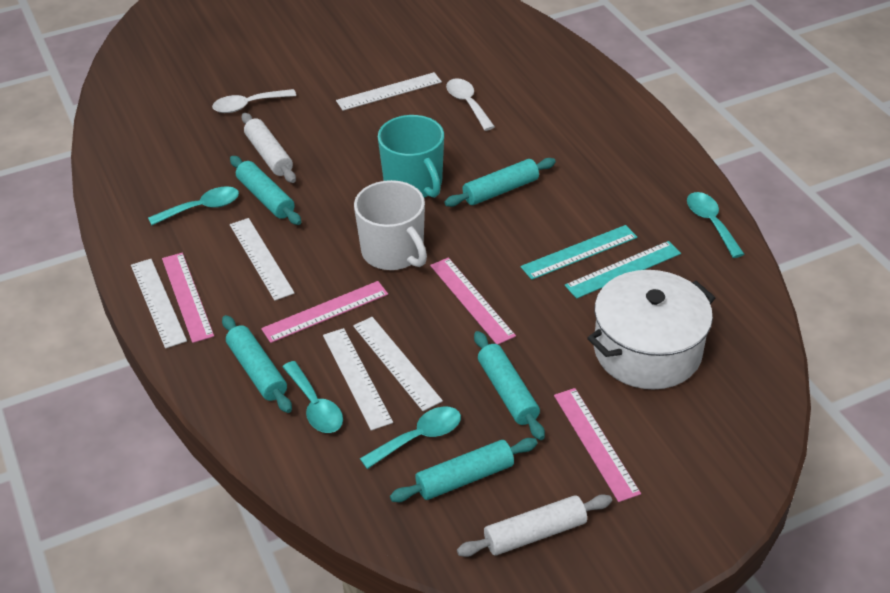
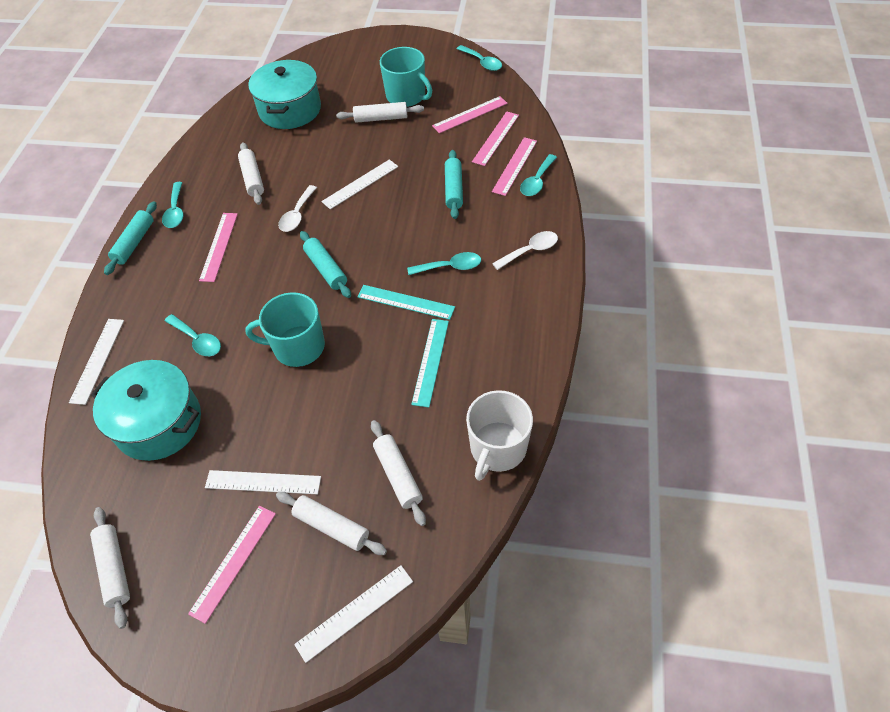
pink ruler: [162,253,214,343] [261,281,388,343] [430,258,516,344] [554,388,641,502] = 4 -> [188,506,276,624] [199,213,238,282] [432,96,508,133] [472,112,519,166] [492,137,537,196] = 5
turquoise mug: [378,115,444,198] = 1 -> [245,292,325,367] [380,47,432,107] = 2
turquoise pot: none = 0 -> [91,360,201,461] [248,60,321,129] = 2
turquoise rolling pin: [222,315,292,413] [230,156,301,225] [390,438,538,502] [444,158,556,207] [474,331,545,440] = 5 -> [104,201,157,275] [300,231,351,298] [445,150,463,219] = 3
turquoise spoon: [148,186,239,225] [283,361,343,433] [360,406,461,469] [687,192,744,258] = 4 -> [162,182,184,228] [165,314,221,356] [407,252,481,275] [457,45,502,71] [520,154,557,196] = 5
white pot: [588,270,715,390] = 1 -> none = 0
white rolling pin: [242,113,296,183] [457,494,612,557] = 2 -> [90,507,130,629] [238,142,264,205] [276,492,387,555] [336,102,424,123] [371,420,426,526] = 5
white ruler: [131,259,187,349] [230,218,295,301] [323,328,393,431] [336,72,442,111] [353,317,443,411] = 5 -> [69,319,124,405] [205,470,321,494] [294,565,413,663] [321,159,398,209] = 4

